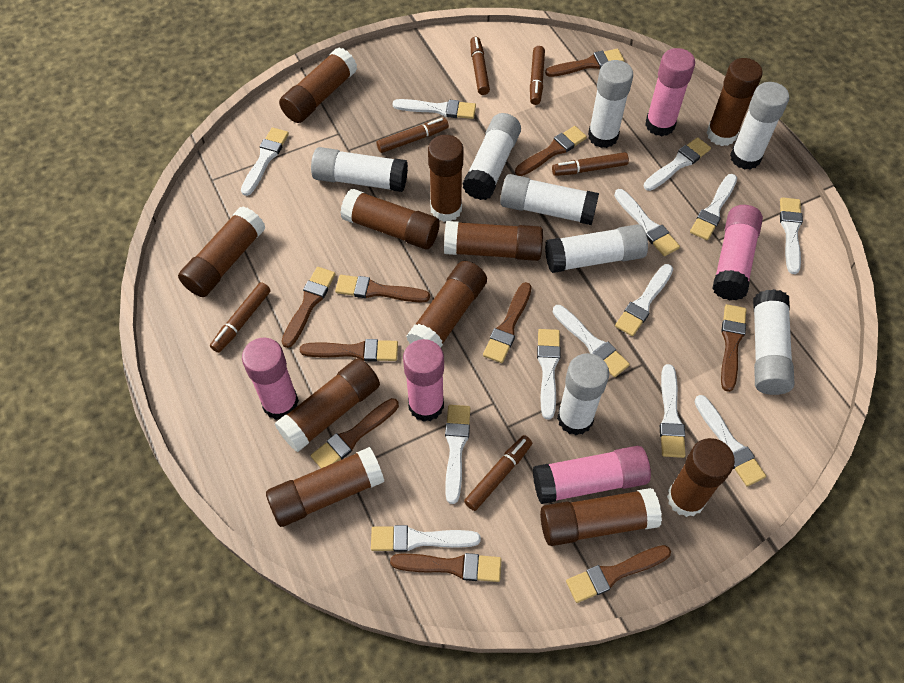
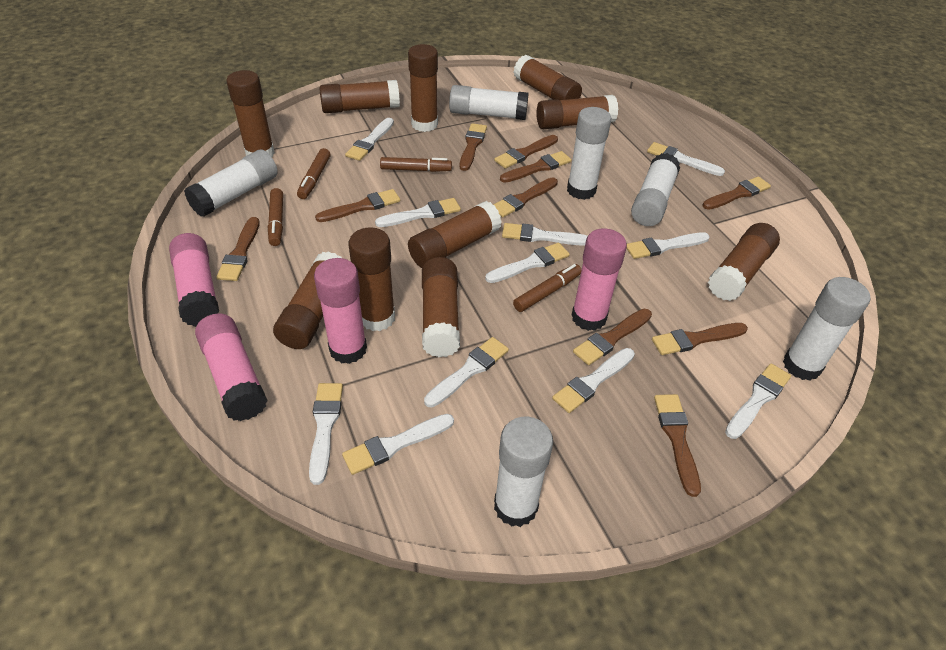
brown glue stick: [178,207,266,297] [266,447,384,527] [275,358,380,452] [279,48,357,123] [340,189,440,249] [406,261,487,347] [428,135,464,222] [444,221,543,261] [540,488,662,546] [667,438,735,517] [707,58,763,146] = 11 -> [226,70,275,157] [273,251,342,349] [319,80,400,113] [349,227,395,331] [408,44,438,132] [408,201,502,268] [422,257,460,357] [514,55,582,100] [536,95,618,129] [708,223,780,301] = 10
brown marker: [210,282,271,353] [377,118,449,153] [464,435,532,511] [470,37,490,95] [530,46,545,105] [552,152,629,176] = 6 -> [268,188,283,246] [297,148,331,199] [380,157,452,172] [513,264,581,312] = 4
pink glue stick: [242,338,299,420] [403,339,444,422] [533,446,651,504] [645,48,695,136] [712,205,763,301] = 5 -> [169,233,219,327] [195,313,268,421] [314,258,367,364] [571,228,627,331] = 4
white brush: [241,127,289,196] [371,525,481,552] [393,99,476,119] [445,405,470,504] [537,329,561,420] [553,305,630,377] [614,189,680,256] [615,264,673,336] [644,137,711,191] [660,364,685,458] [690,174,737,240] [694,395,766,486] [780,197,803,274] = 13 -> [309,383,343,485] [342,414,454,475] [345,118,394,161] [375,198,461,227] [424,337,509,407] [485,243,570,283] [502,223,588,246] [552,348,635,413] [626,232,710,259] [647,142,725,176] [725,363,791,439] = 11
white glue stick: [311,147,408,192] [462,113,521,200] [500,174,599,225] [545,224,648,273] [557,353,609,435] [588,60,633,148] [730,82,789,170] [753,289,794,395] = 8 -> [184,149,278,217] [449,85,528,120] [494,417,553,527] [567,107,611,200] [631,153,680,226] [783,277,870,381] = 6

